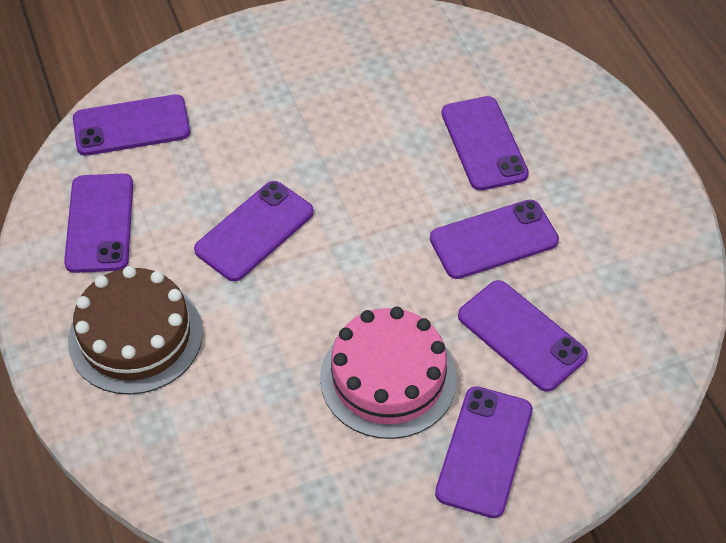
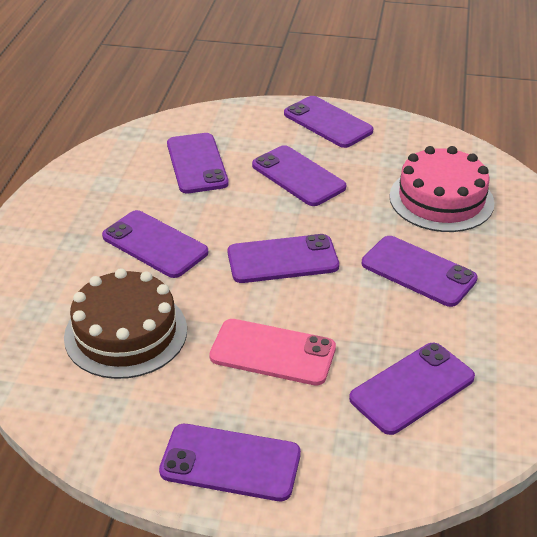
pink phone: none = 0 -> [209,319,336,386] = 1
purple phone: [64,173,133,273] [73,94,190,156] [194,181,314,281] [430,200,559,279] [435,386,532,518] [442,96,529,191] [458,280,588,392] = 7 -> [102,210,208,278] [159,424,301,501] [167,133,229,193] [228,234,339,283] [252,145,346,206] [284,96,373,148] [349,343,475,435] [362,236,478,307] = 8

